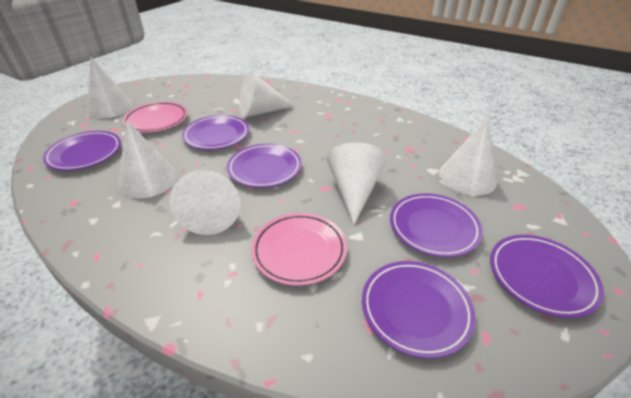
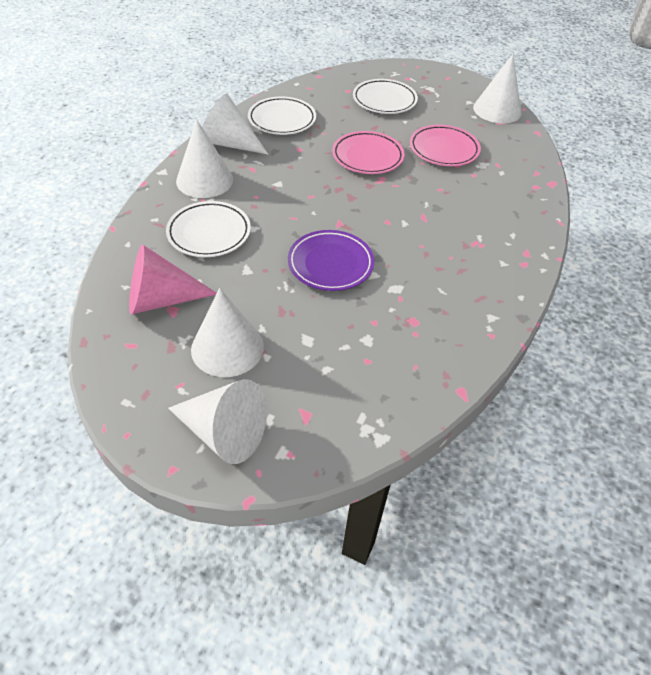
pink cone: none = 0 -> [129,244,217,314] = 1
purple plate: [43,131,121,171] [182,115,249,150] [227,143,302,188] [362,261,475,359] [390,193,482,257] [490,235,604,318] = 6 -> [288,230,374,291] = 1
white cone: [87,57,134,118] [118,120,178,199] [170,170,240,235] [239,71,295,118] [327,142,387,224] [439,118,497,196] = 6 -> [168,379,267,464] [176,119,233,198] [191,288,264,377] [202,93,268,154] [473,54,521,123] = 5
white plate: none = 0 -> [166,201,251,257] [248,97,316,135] [353,79,418,114] = 3

